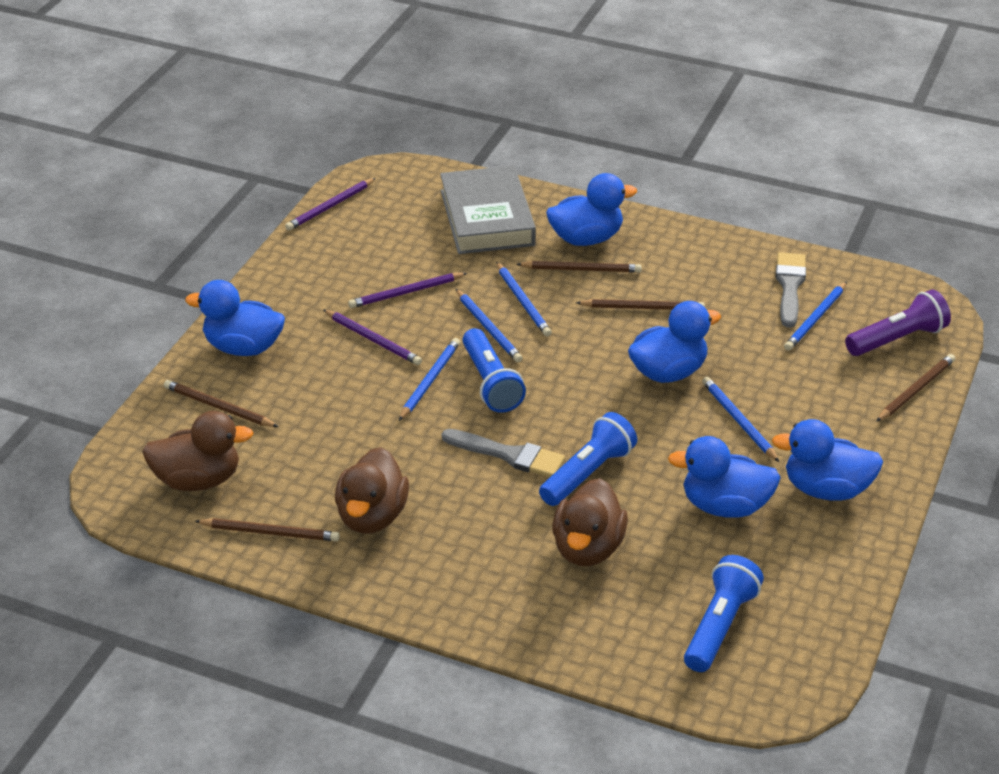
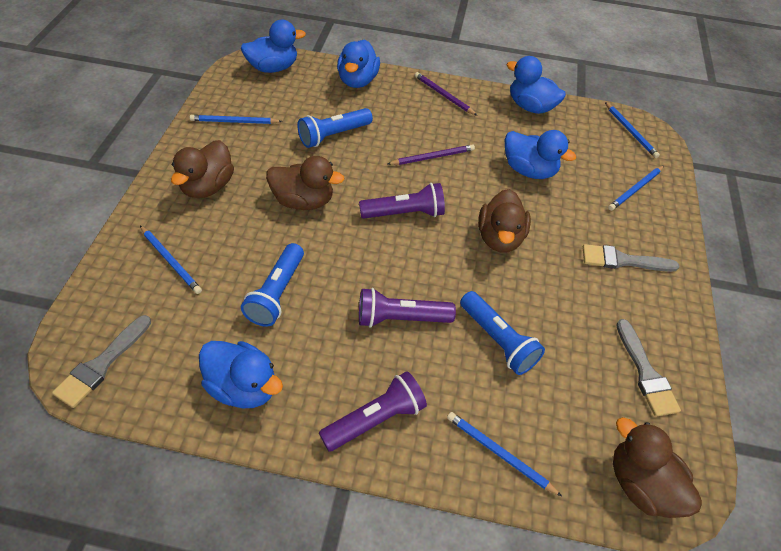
brown duck: [142,411,253,491] [335,447,409,534] [552,478,628,566] = 3 -> [171,140,234,198] [266,156,345,210] [478,189,531,252] [613,417,702,518] = 4
brown pencil: [164,380,278,427] [195,518,340,541] [516,261,642,273] [576,299,705,310] [876,354,955,422] = 5 -> none = 0
grey book: [440,165,536,254] = 1 -> none = 0
grey brush: [442,429,565,477] [776,252,806,327] = 2 -> [52,315,151,408] [583,244,680,272] [616,319,681,417] = 3
purple flashlight: [845,290,951,356] = 1 -> [319,371,427,451] [359,183,445,219] [359,288,456,328] = 3
purple pencil: [285,178,376,231] [323,309,422,365] [348,273,467,308] = 3 -> [388,145,475,165] [415,72,478,116] = 2

